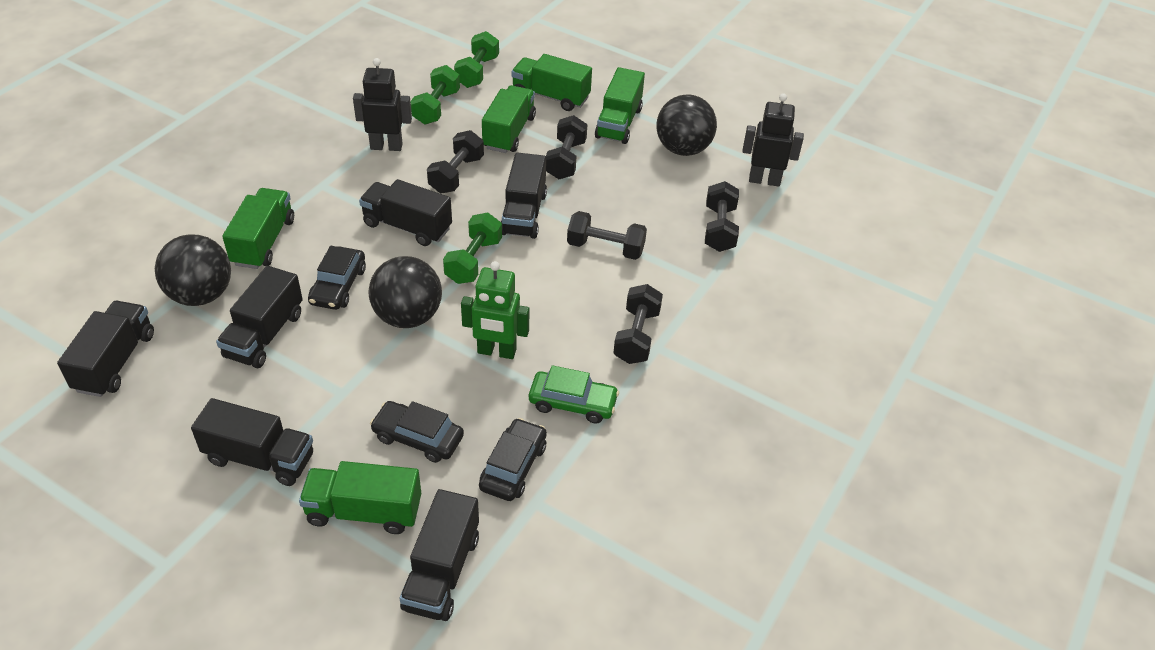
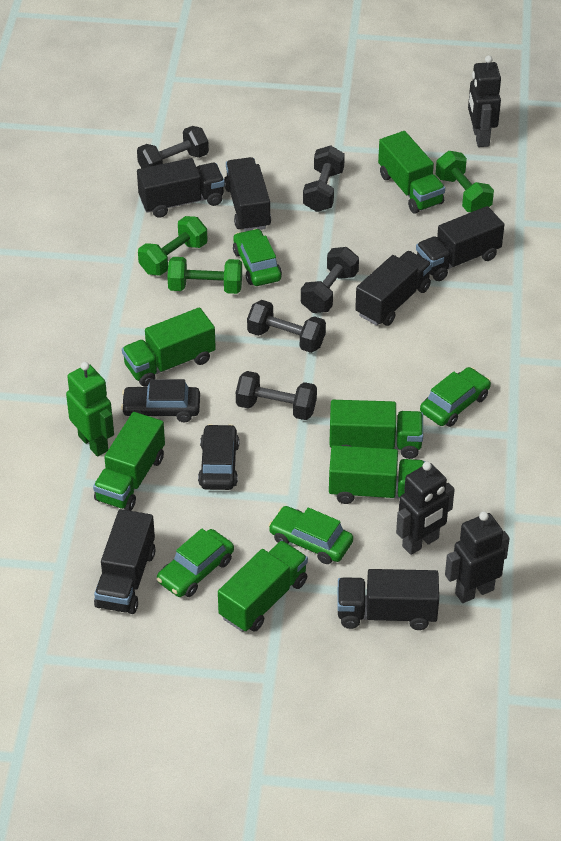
black ball: [155,234,231,306] [369,256,442,328] [656,94,717,156] = 3 -> none = 0
black car: [308,246,366,310] [370,401,464,463] [479,418,547,501] = 3 -> [121,379,200,423] [198,424,239,490] = 2
black robot: [353,58,412,151] [742,93,804,187] = 2 -> [396,462,455,555] [445,512,510,603] [468,55,501,147] = 3
green car: [529,365,619,424] = 1 -> [157,529,234,597] [233,229,282,286] [268,506,353,564] [420,367,491,427] = 4
green truck: [222,188,294,269] [299,461,421,534] [482,85,536,153] [511,54,592,111] [595,67,645,144] = 5 -> [93,412,165,511] [122,307,216,387] [218,540,308,632] [329,400,423,459] [329,445,425,504] [378,131,445,214] = 6

